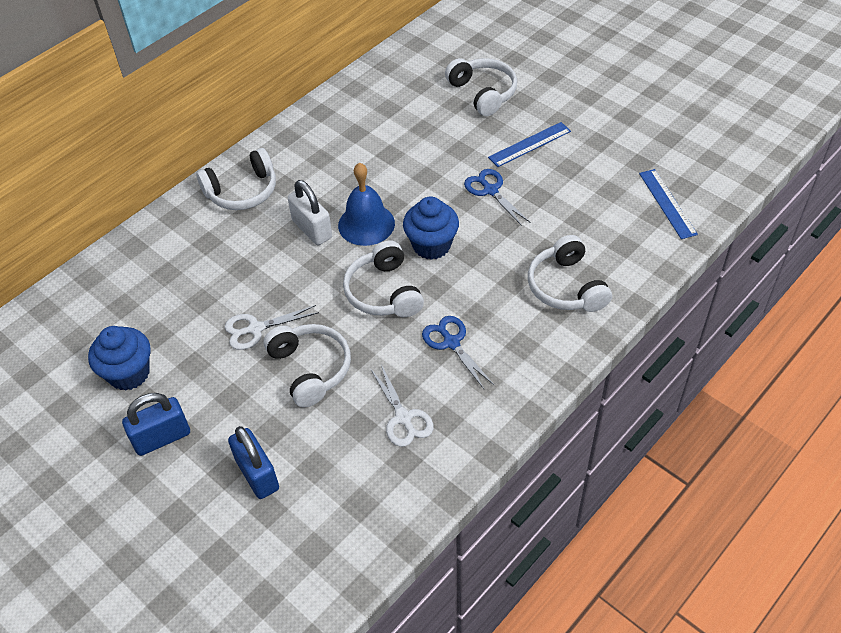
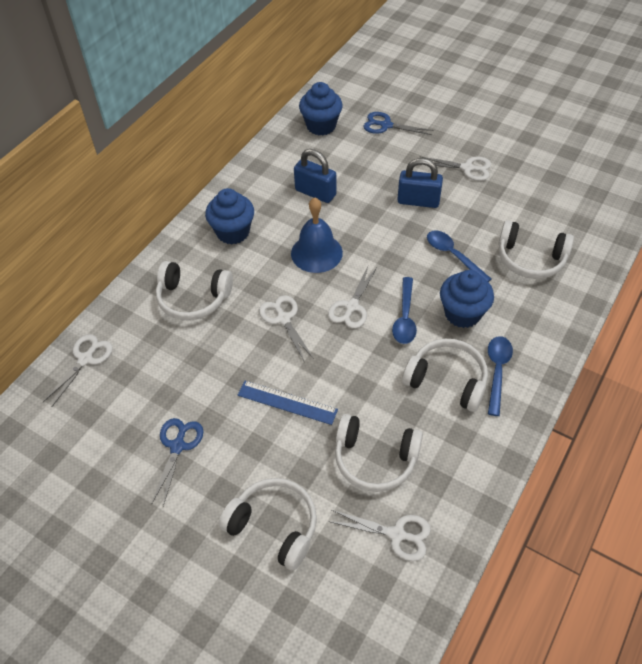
blue cupcake: [88,326,150,391] [403,197,459,260] = 2 -> [205,188,254,244] [299,82,343,135] [440,270,494,328] = 3
blue ruler: [488,122,571,167] [639,169,698,239] = 2 -> [238,381,338,425] = 1
blue spoon: none = 0 -> [392,277,417,344] [427,230,491,282] [488,336,513,416] = 3
white padlock: [288,180,332,245] = 1 -> none = 0
white scissors: [225,305,319,350] [371,365,434,447] = 2 -> [43,334,113,406] [259,295,314,361] [328,266,377,329] [328,510,431,561] [419,156,491,181] = 5

